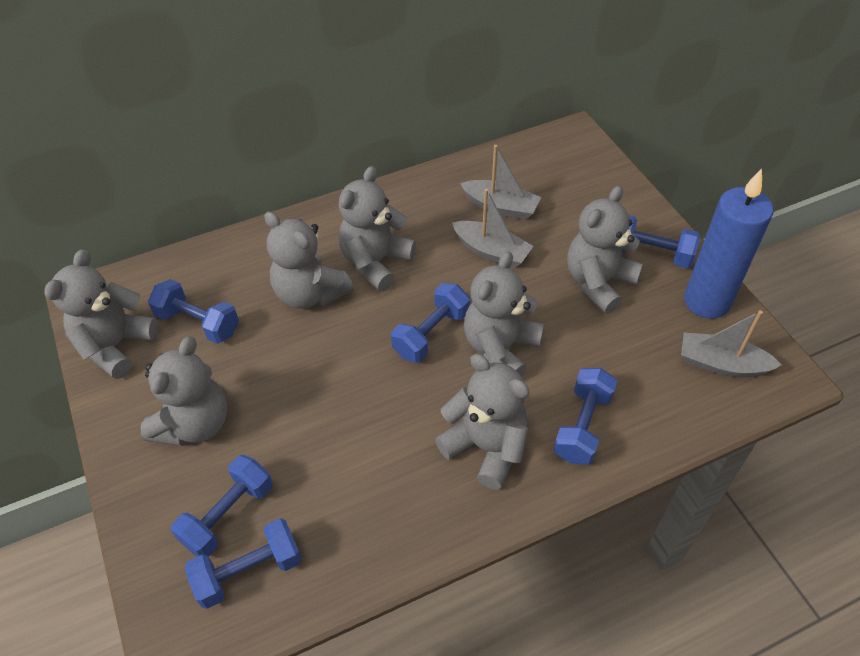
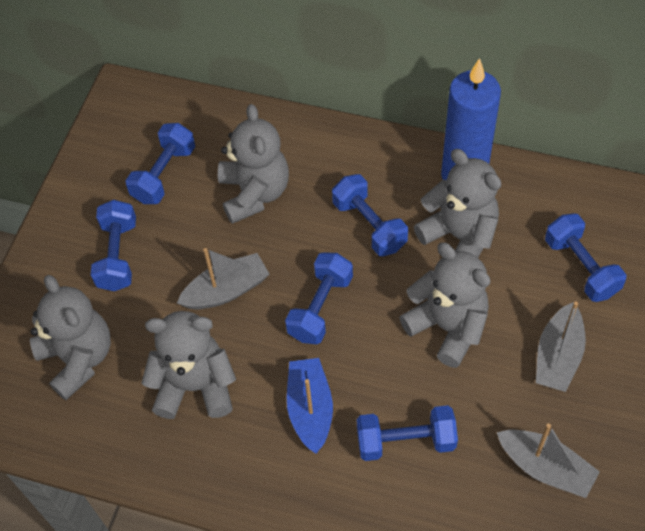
blue boat: none = 0 -> [287,358,333,454] = 1
grey teddy bear: [45,249,159,379] [141,336,228,446] [264,212,353,309] [339,166,416,291] [435,354,530,490] [464,251,544,376] [567,186,643,314] = 7 -> [30,275,111,400] [142,311,236,419] [218,104,289,224] [399,243,490,368] [414,149,501,257] = 5

